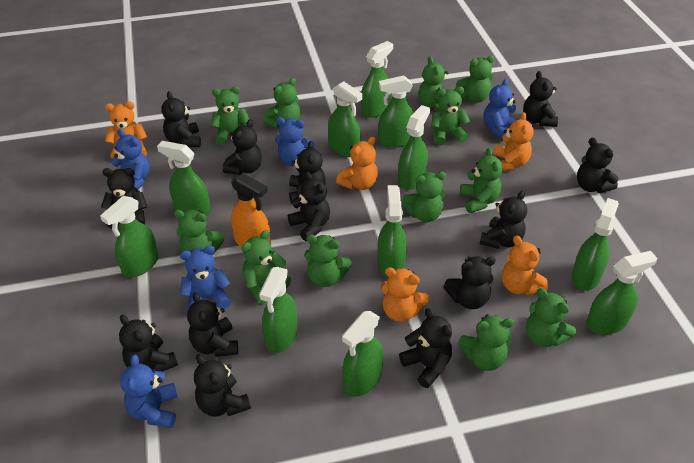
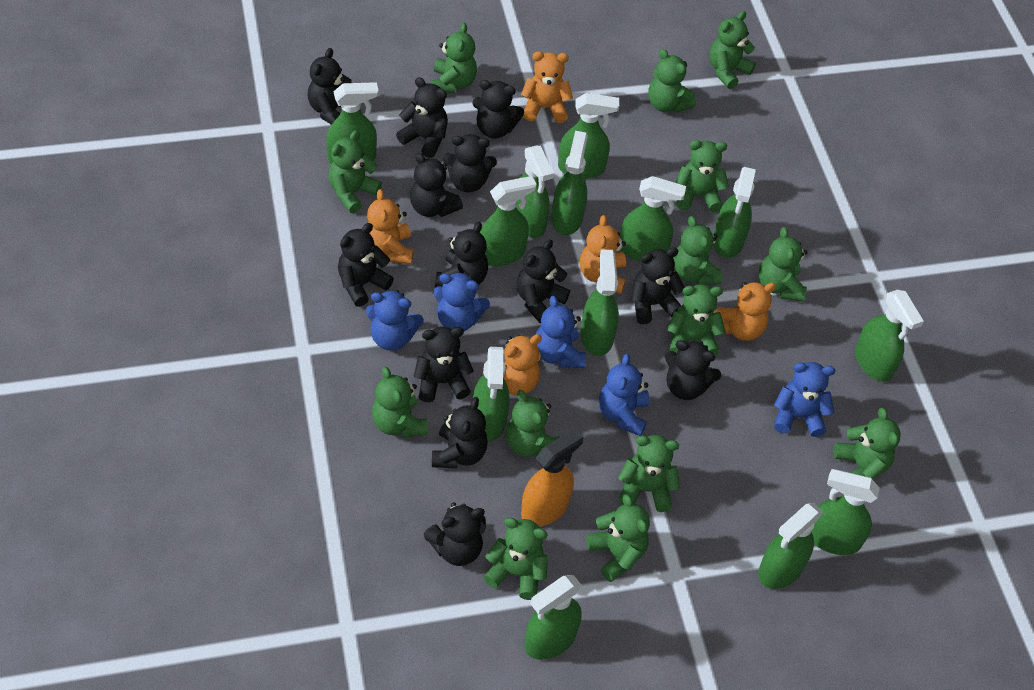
green spray bottle: [100,196,159,277] [157,141,211,216] [259,267,298,353] [328,81,363,157] [342,311,384,397] [361,41,393,118] [377,185,407,277] [378,76,414,148] [398,105,430,190] [572,198,619,291] [586,251,657,334] = 11 -> [326,82,379,164] [473,347,510,441] [480,176,537,266] [516,146,554,238] [525,575,582,660] [551,131,588,235] [558,93,619,179] [581,250,619,356] [620,176,686,261] [713,167,756,258] [758,503,823,589] [812,469,880,555] [855,290,924,382] = 13
green teddy bear: [174,210,224,255] [211,86,250,145] [241,230,291,304] [263,78,300,129] [305,234,351,287] [402,171,446,222] [418,56,448,110] [431,87,470,145] [455,55,495,103] [458,314,514,371] [460,148,503,213] [526,288,576,347] = 12 -> [329,130,382,213] [372,367,428,438] [431,23,477,93] [484,518,548,600] [506,390,560,457] [586,494,650,582] [618,435,680,512] [648,49,696,113] [667,284,726,356] [673,216,722,285] [675,140,729,212] [709,11,756,89] [759,227,808,302] [834,408,901,480] = 14

